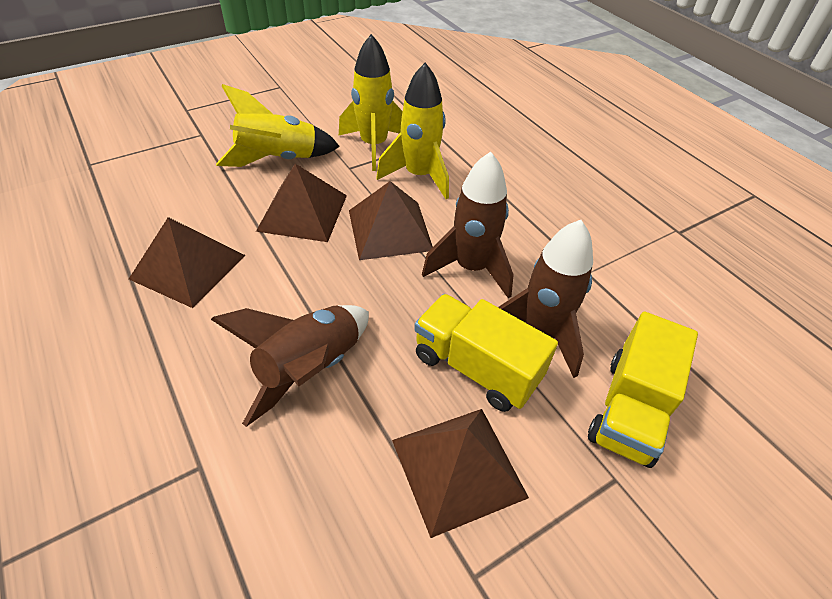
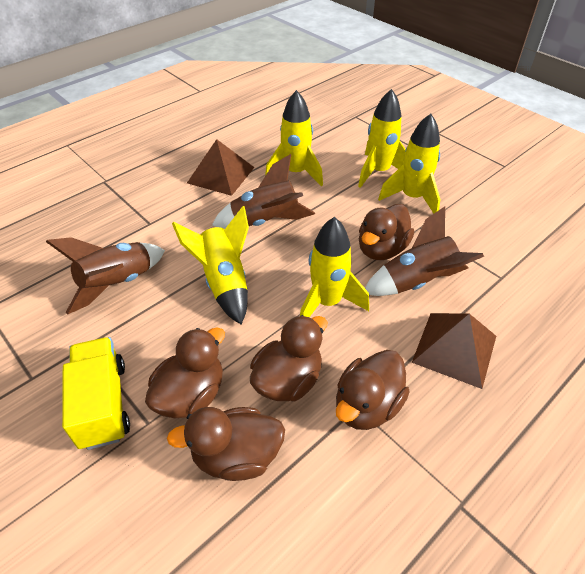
brown duck: none = 0 -> [145,327,225,418] [167,407,285,481] [250,315,327,402] [336,350,410,430] [359,204,414,260] = 5
brown pyramid: [129,217,246,308] [256,164,347,242] [349,181,433,260] [392,409,529,538] = 4 -> [187,139,254,196] [412,313,496,389] = 2
yellow rocket: [216,84,340,167] [339,34,403,171] [376,63,449,199] = 3 -> [172,206,249,324] [265,90,323,186] [300,217,369,317] [358,89,406,188] [378,114,441,213] = 5
yellow truck: [414,294,558,412] [588,312,698,468] = 2 -> [62,337,130,450] = 1

